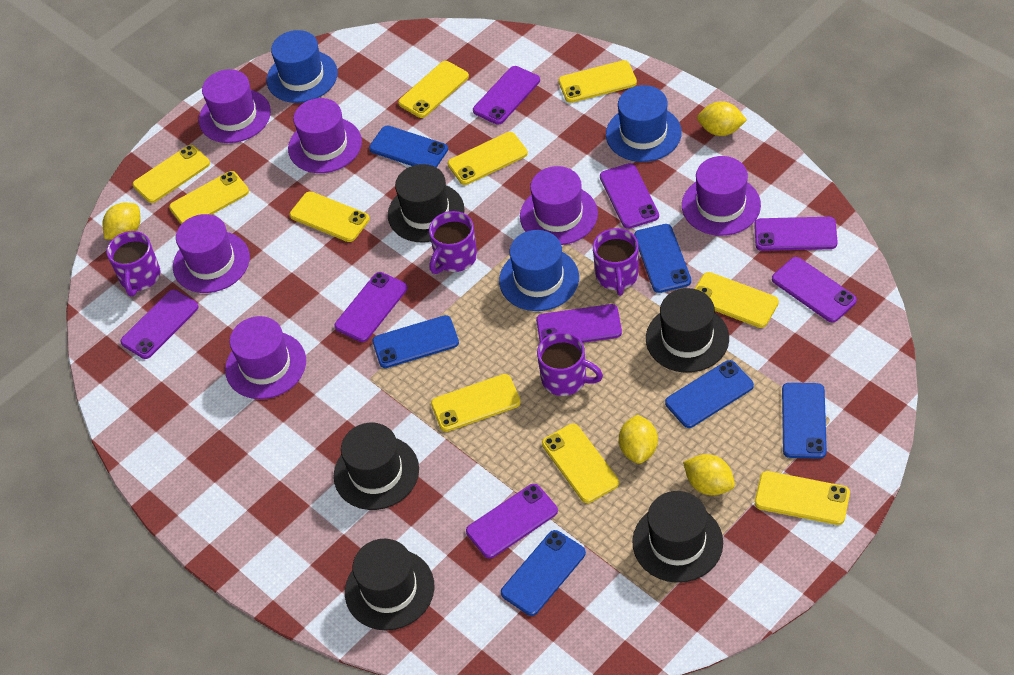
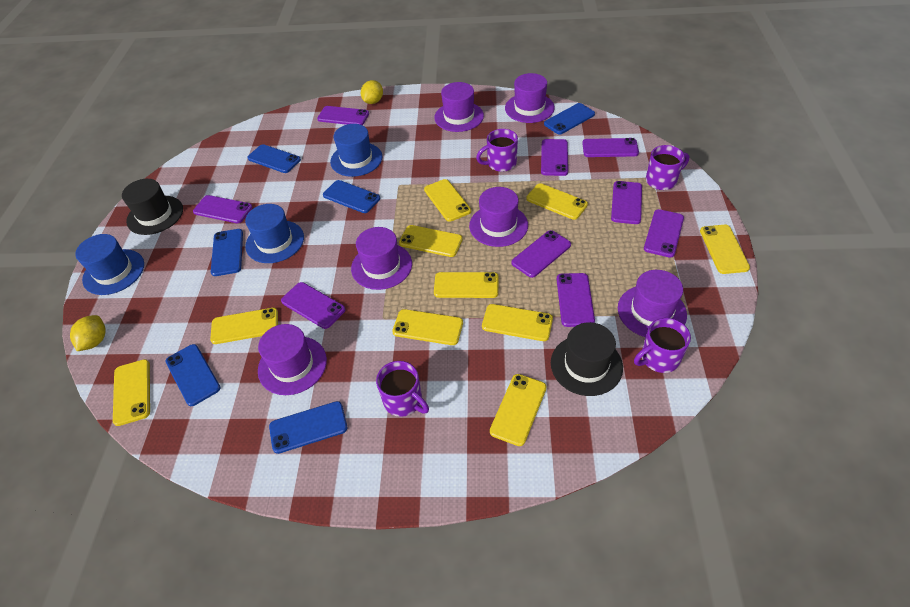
black hat: [334,423,419,510] [345,539,435,630] [388,164,465,242] [632,491,723,583] [646,288,729,373] = 5 -> [122,179,183,235] [551,322,623,396] = 2
purple phone: [120,290,199,359] [334,272,407,342] [466,484,558,559] [473,66,540,125] [536,304,622,343] [600,163,659,229] [754,217,838,251] [772,257,857,323] = 8 -> [193,195,252,223] [281,282,345,329] [317,106,369,125] [511,230,571,278] [541,139,568,176] [556,273,595,327] [582,138,639,157] [611,181,642,224] [644,209,684,258] = 9
yellow lemon: [102,203,141,240] [619,415,658,464] [683,454,735,495] [697,101,747,136] = 4 -> [70,315,106,351] [361,80,383,104] = 2

